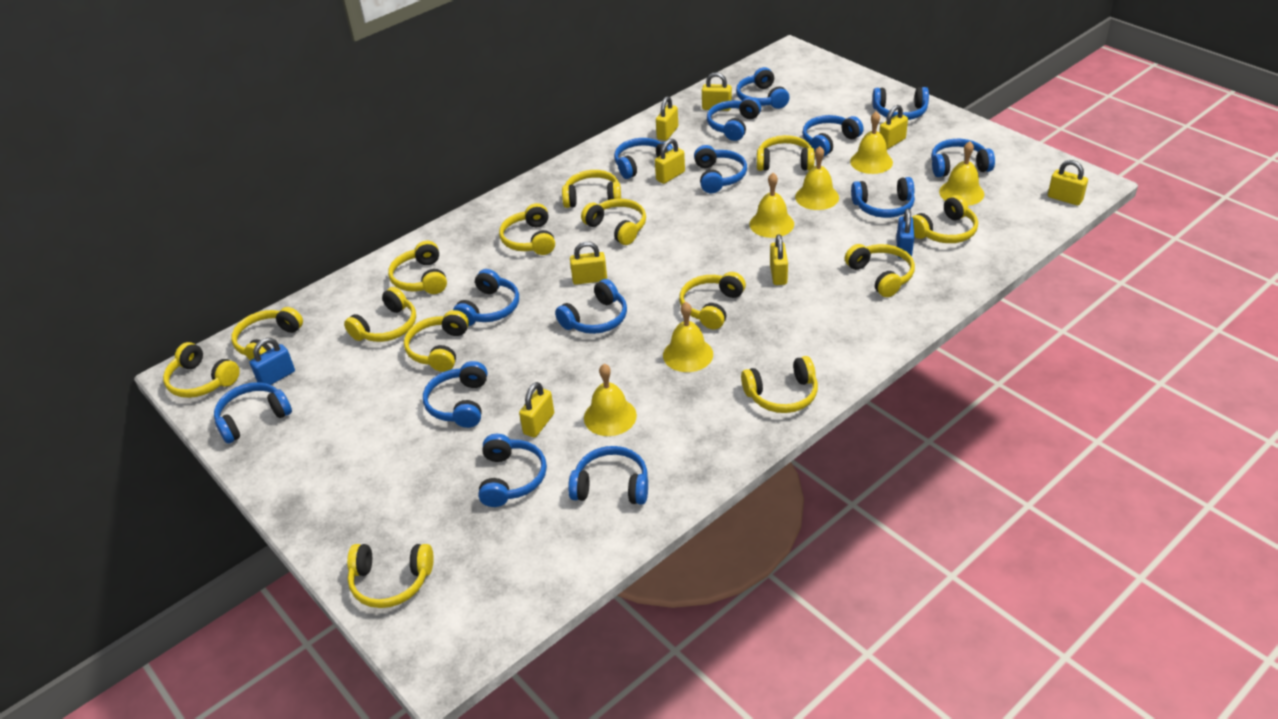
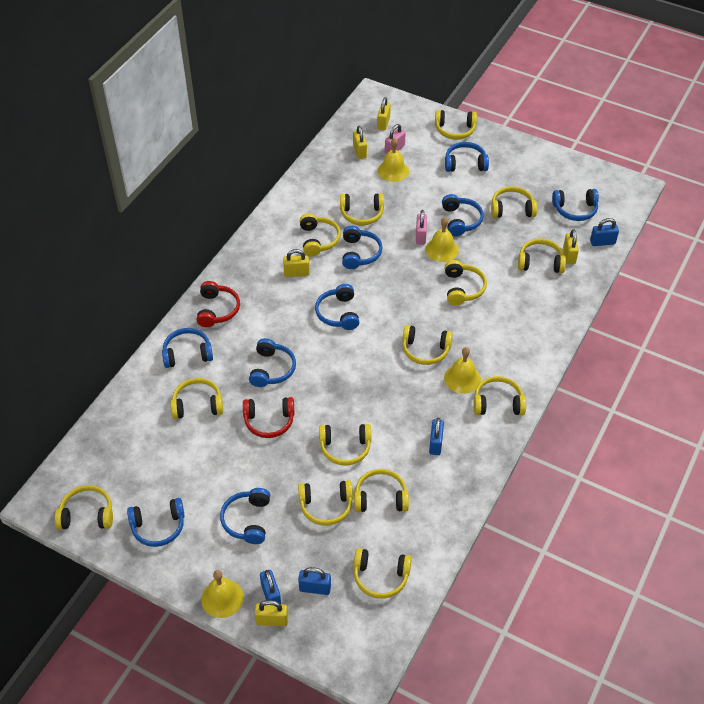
blue headphones: [214,382,292,444] [423,361,487,428] [453,269,519,326] [478,434,547,507] [555,279,627,334] [568,446,648,505] [614,138,673,179] [694,145,747,193] [707,97,761,141] [736,67,790,109] [802,115,864,157] [851,177,915,218] [872,87,929,120] [931,139,995,177] = 14 -> [127,498,185,547] [162,328,213,368] [220,488,270,544] [249,338,296,387] [315,284,359,330] [342,226,383,269] [442,194,484,236] [445,142,489,172] [552,189,599,221] = 9
blue padlock: [250,338,295,385] [896,209,914,259] = 2 -> [260,570,281,604] [298,567,331,595] [429,418,444,455] [590,218,619,246] = 4
pink padlock: none = 0 -> [385,124,406,154] [416,210,427,245] = 2
red headphones: none = 0 -> [197,281,240,327] [243,397,294,438] = 2
yellow bell: [584,364,637,436] [663,302,713,372] [750,173,794,238] [795,146,839,210] [850,111,893,174] [939,141,984,206] = 6 -> [201,570,244,618] [378,138,409,182] [425,217,459,262] [444,347,481,394] = 4
yellow padlock: [519,382,554,438] [570,241,607,285] [655,139,685,184] [656,96,678,141] [702,72,732,111] [770,234,788,285] [879,105,908,149] [1048,160,1088,205] = 8 -> [255,600,288,626] [283,249,310,277] [353,126,367,159] [377,97,391,130] [563,229,579,264] = 5

